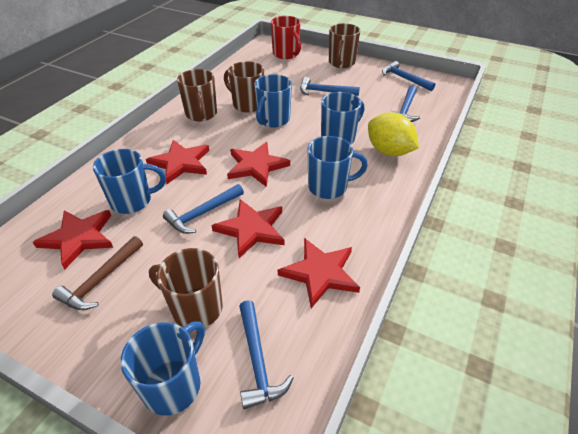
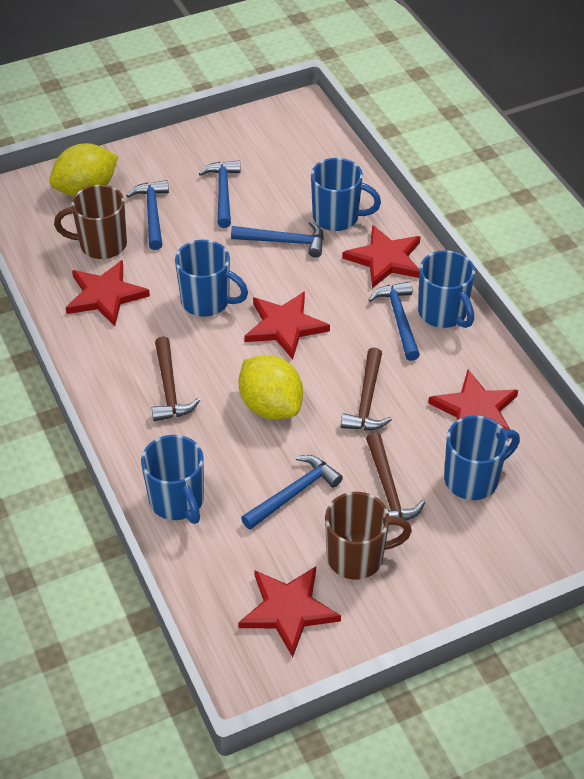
brown hammer: [52,236,143,310] = 1 -> [152,337,200,422] [341,347,392,430] [366,433,425,521] = 3
brown mug: [149,248,223,327] [177,69,217,121] [224,61,264,113] [329,23,360,68] = 4 -> [54,185,127,259] [325,492,412,580] = 2
red mug: [271,16,301,59] = 1 -> none = 0
yellow lemon: [368,112,419,156] = 1 -> [49,143,118,197] [239,355,303,420] = 2

